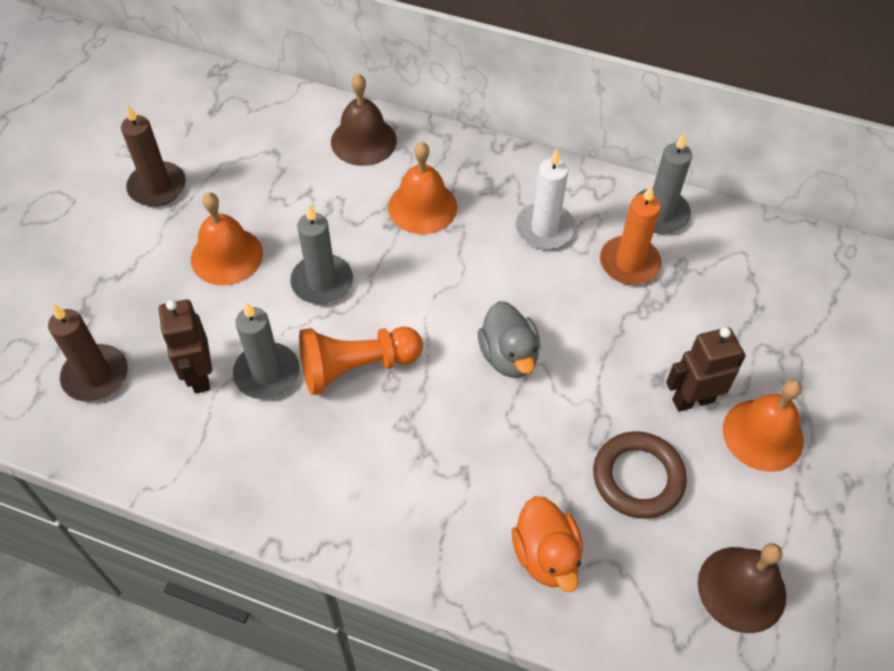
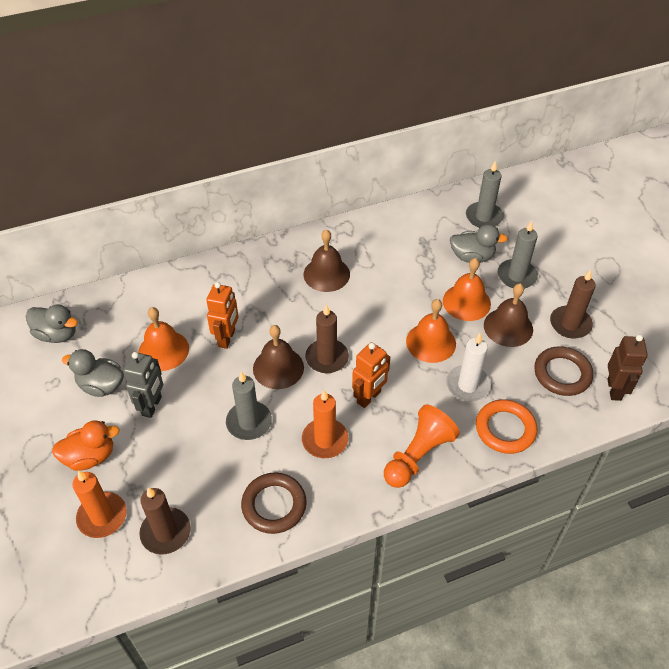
brown bell: [331,74,397,166] [698,543,786,633] = 2 -> [253,325,304,389] [303,229,350,292] [484,283,533,347] = 3
brown candle: [48,304,128,402] [121,104,186,206] = 2 -> [139,487,191,555] [305,304,349,373] [550,270,596,339] = 3
brown ring: [593,431,687,519] = 1 -> [241,473,307,534] [534,346,593,396] = 2
brown robot: [159,299,212,393] [666,327,746,411] = 2 -> [607,335,648,401] = 1
grey duck: [478,301,540,378] = 1 -> [26,304,78,343] [62,349,124,397] [450,224,508,263] = 3
grey robot: none = 0 -> [124,352,163,418] = 1
orange candle: [600,185,661,285] = 1 -> [72,470,127,538] [302,390,348,458] = 2
orange ring: none = 0 -> [476,400,537,454] = 1
orange robot: none = 0 -> [206,282,239,349] [352,342,390,408] = 2

